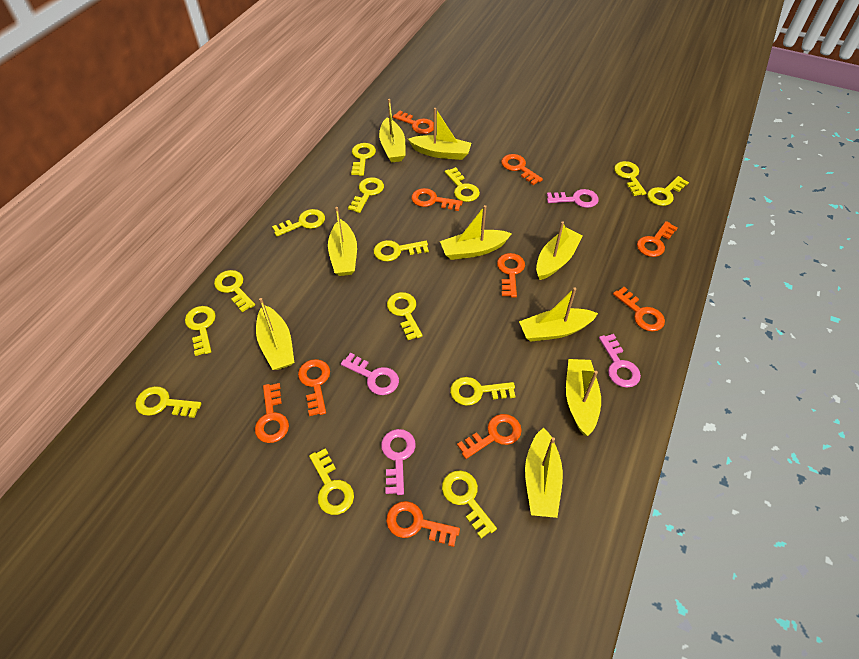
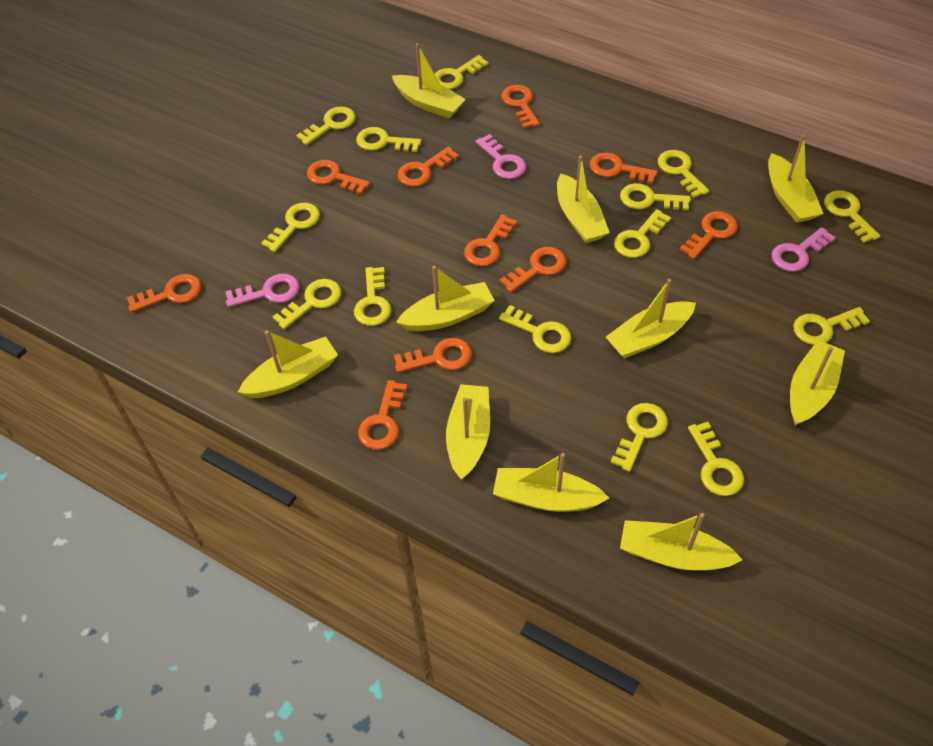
pink key: [341,353,399,395] [381,429,416,495] [547,189,599,208] [599,334,641,388] = 4 -> [225,274,300,307] [476,134,526,179] [772,227,836,272] = 3
yellow boat: [256,298,294,370] [328,207,357,276] [379,99,406,163] [408,108,471,160] [440,205,512,260] [519,288,598,342] [525,427,563,518] [536,221,583,280] [566,359,601,436] = 9 -> [238,330,338,398] [392,43,466,118] [396,266,495,331] [446,384,490,479] [493,453,609,512] [557,155,610,243] [606,279,696,358] [620,513,743,571] [768,135,824,223] [790,340,845,425] = 10

